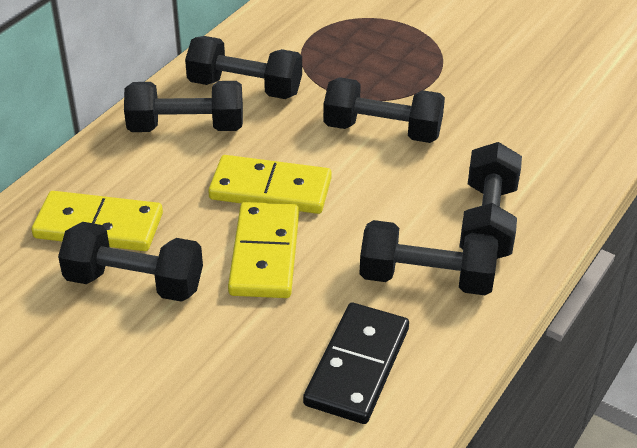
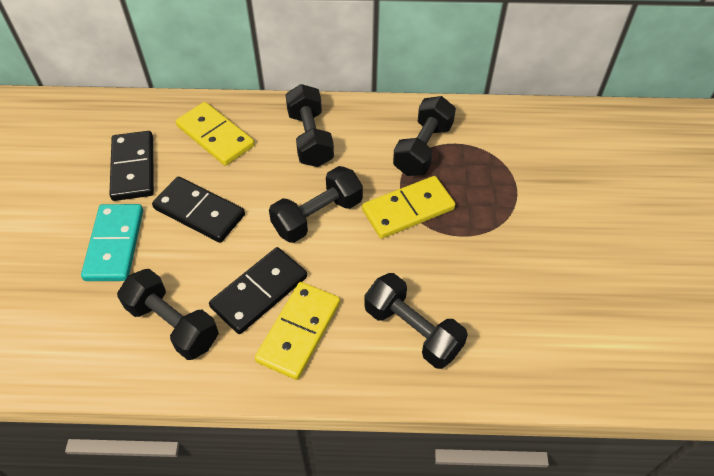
black domino: [303,303,409,424] = 1 -> [109,131,154,201] [152,177,245,243] [209,247,307,334] = 3
black dumbbell: [58,222,203,302] [124,81,243,132] [185,36,302,99] [323,77,445,143] [359,220,498,295] [459,142,522,259] = 6 -> [117,269,219,360] [269,166,363,243] [285,84,334,167] [364,273,468,369] [393,96,456,176] = 5
turquoise domino: none = 0 -> [81,204,143,281] = 1

